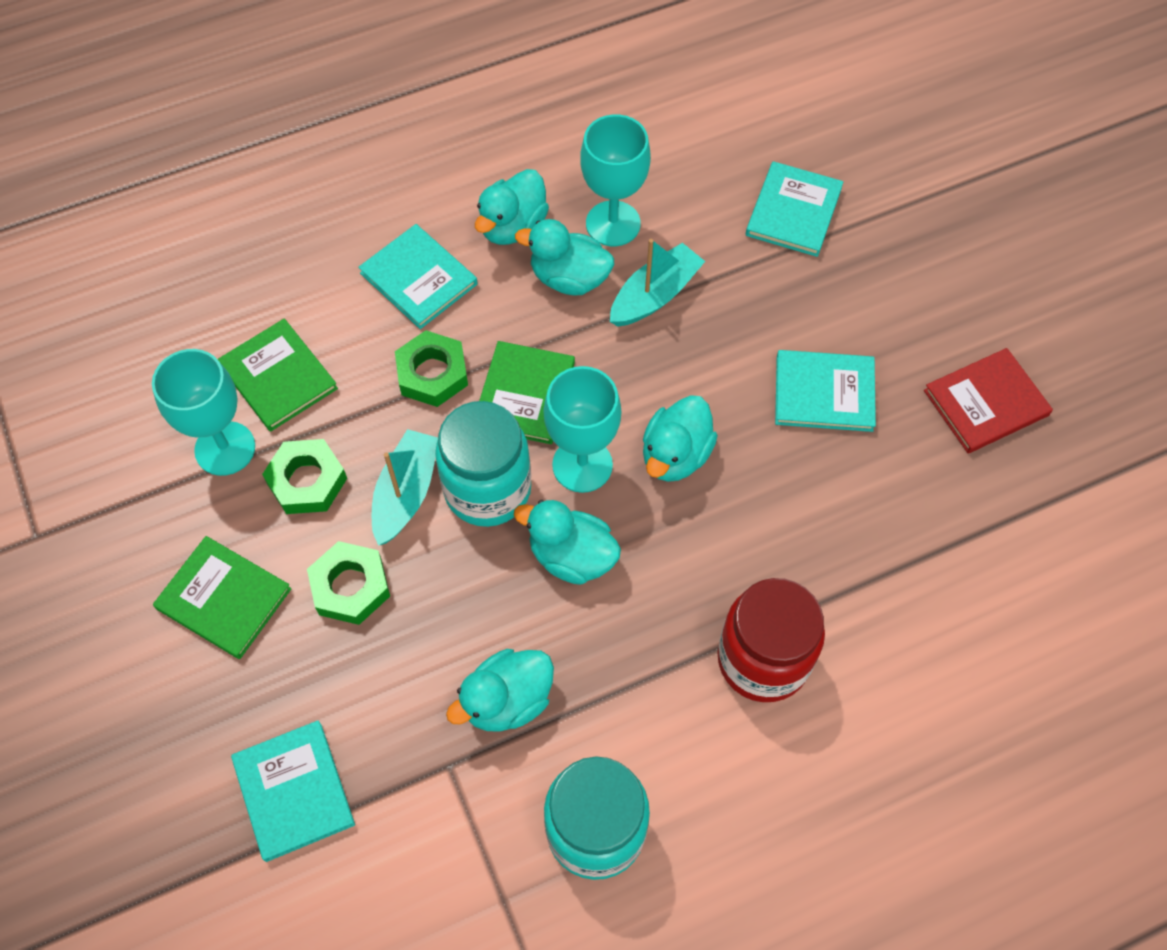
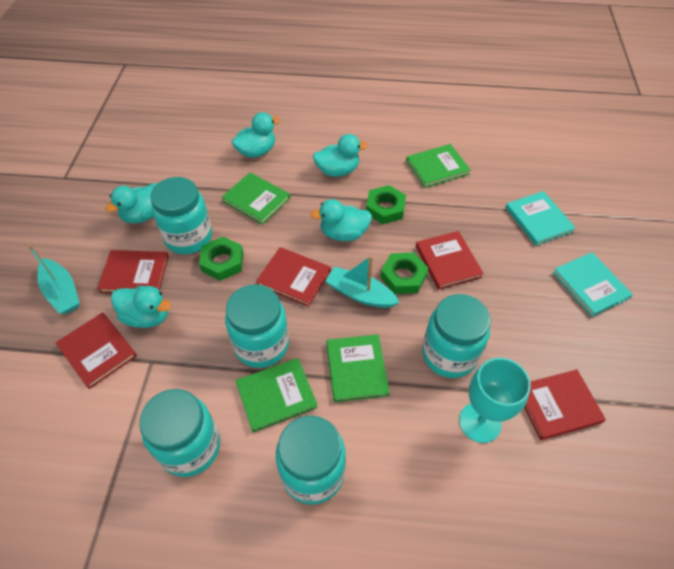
green book: [153,536,291,659] [217,318,338,432] [479,341,575,444] = 3 -> [222,173,290,225] [236,358,318,432] [326,334,390,402] [406,144,471,188] = 4
red book: [924,348,1053,453] = 1 -> [55,313,137,389] [97,250,169,293] [256,247,331,307] [416,231,484,290] [524,370,606,440] = 5
red jar: [718,578,825,702] = 1 -> none = 0
turquoise book: [231,720,355,862] [358,224,478,329] [746,161,843,257] [775,350,876,432] = 4 -> [505,191,576,246] [553,252,633,317] = 2
turquoise goblet: [152,349,255,476] [544,366,621,493] [580,114,651,246] = 3 -> [459,357,531,443] = 1
turquoise jar: [435,401,531,527] [544,757,650,880] = 2 -> [139,389,220,477] [150,177,212,254] [225,284,289,368] [276,416,346,504] [422,294,491,378] = 5

